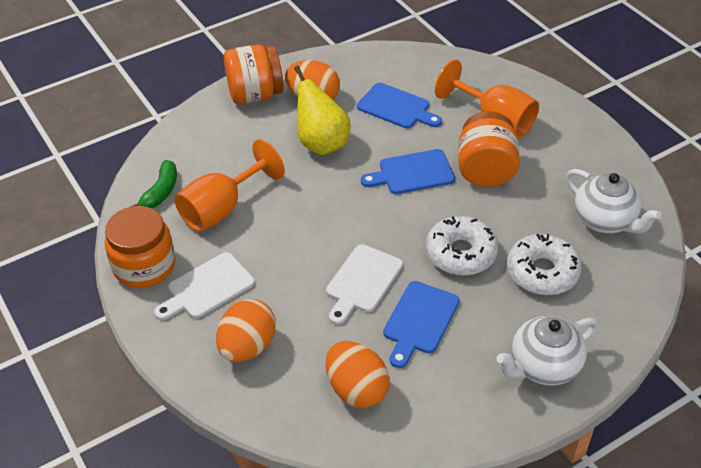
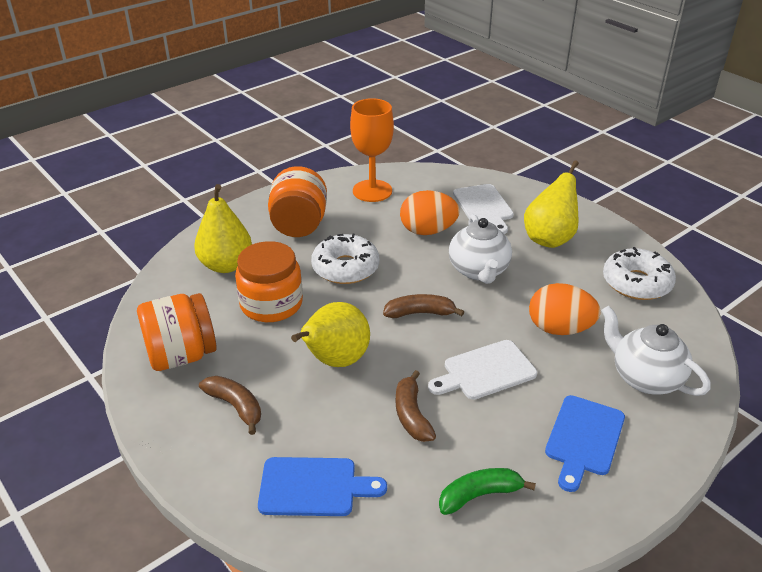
blue cutting board: [357,83,442,128] [361,149,455,194] [383,281,460,368] = 3 -> [258,457,387,516] [545,395,625,492] = 2
brown banana: none = 0 -> [199,376,261,435] [383,294,464,318] [396,370,436,442] = 3
orange egg: [216,299,276,362] [285,60,340,99] [326,341,390,408] = 3 -> [400,190,460,235] [529,283,601,335] = 2
orange goblet: [174,139,285,232] [435,59,539,138] = 2 -> [350,98,394,202] = 1
yellow pear: [294,66,351,155] = 1 -> [194,184,252,273] [291,302,370,367] [524,160,579,248] = 3

